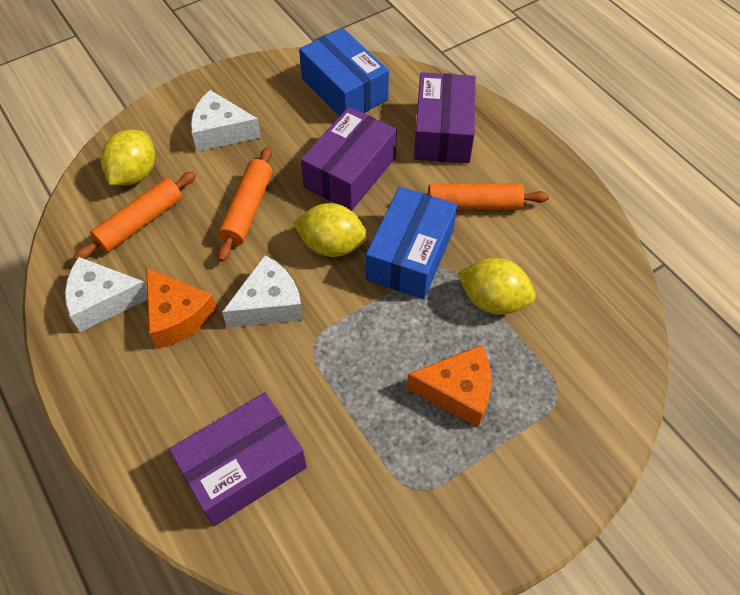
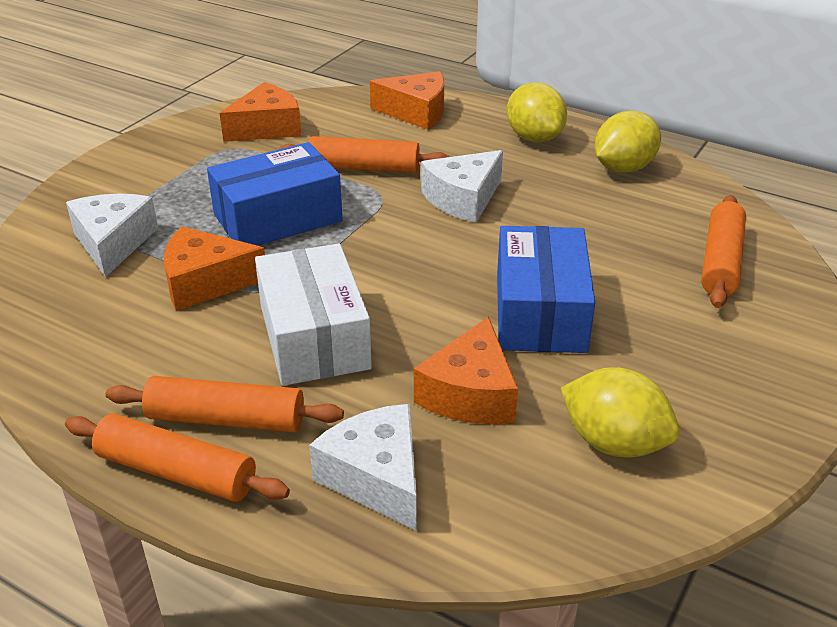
orange cheese: [146,268,218,349] [407,345,491,427] = 2 -> [164,226,265,311] [220,82,301,142] [370,71,444,130] [414,317,518,424] = 4
orange rolling pin: [74,171,196,260] [218,147,273,262] [423,183,549,210] = 3 -> [65,413,290,502] [106,376,344,432] [279,136,449,173] [701,195,746,308] = 4
purple box: [169,392,307,526] [301,107,397,211] [414,72,476,163] = 3 -> none = 0
white box: none = 0 -> [255,244,372,386] = 1

